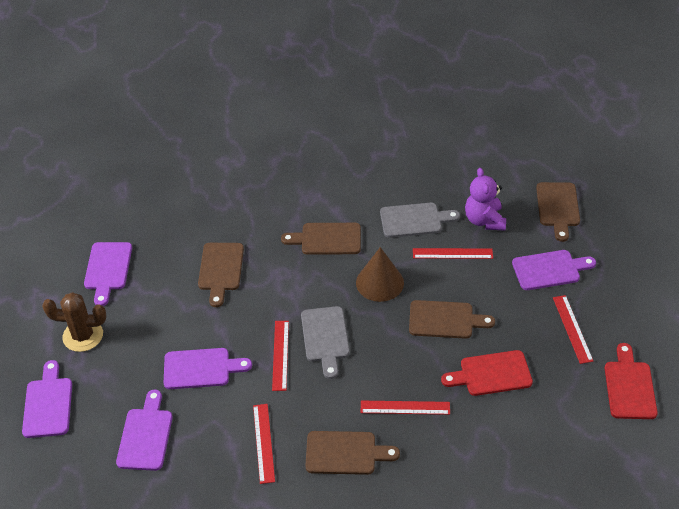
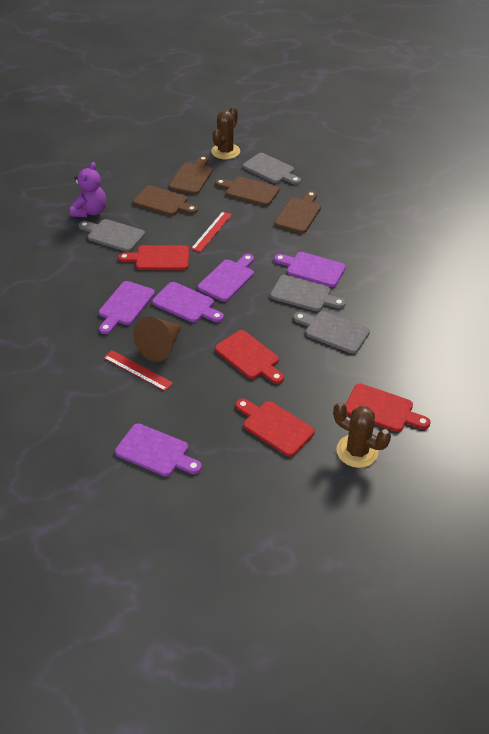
brown cactus: [42,292,106,352] = 1 -> [211,107,240,159] [333,402,391,468] = 2
brown cutting board: [198,243,244,307] [281,223,361,255] [305,431,400,475] [409,300,495,339] [536,182,580,242] = 5 -> [133,185,198,216] [169,155,213,194] [215,177,279,206] [275,191,321,233] = 4
grey cutting board: [301,306,350,379] [380,203,460,238] = 2 -> [78,219,145,252] [243,153,301,185] [270,275,346,311] [293,311,370,354] = 4
red cutting board: [441,350,533,396] [605,343,658,419] = 2 -> [118,245,190,270] [215,330,284,384] [236,398,315,457] [345,383,431,432] = 4
red ruler: [253,404,275,484] [272,321,289,391] [361,401,450,415] [413,248,493,259] [553,295,594,364] = 5 -> [104,350,173,391] [191,211,232,252] = 2

